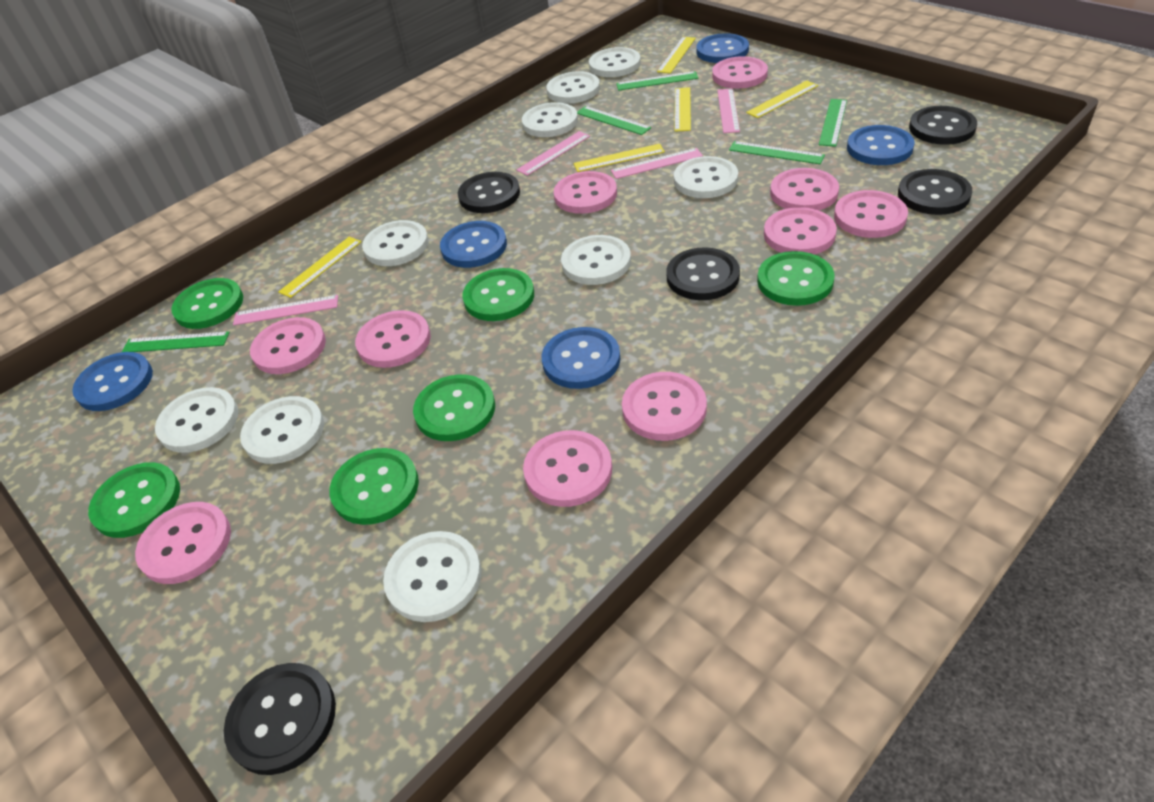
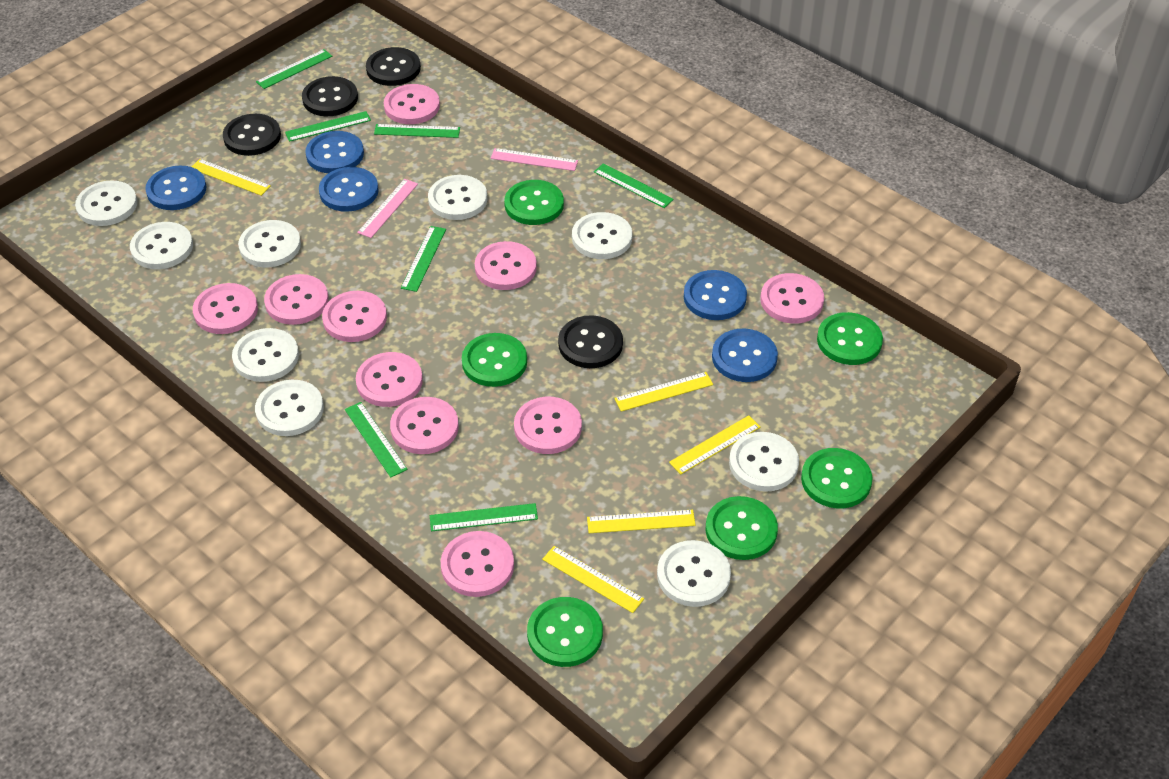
black button: [224,663,336,775] [458,172,520,213] [666,247,740,300] [898,169,972,215] [909,106,977,145] = 5 -> [223,114,281,156] [302,76,358,116] [366,47,421,86] [558,315,623,368] = 4
green ruler: [122,331,230,352] [577,106,651,135] [616,71,698,91] [729,141,825,164] [819,99,847,147] = 5 -> [256,49,332,89] [285,111,371,142] [345,402,407,478] [374,124,460,138] [401,226,446,292] [430,503,538,531] [594,163,674,208] = 7
pink ruler: [233,295,338,326] [516,131,590,176] [611,148,703,179] [717,88,740,133] = 4 -> [357,179,418,238] [491,148,578,171] = 2

